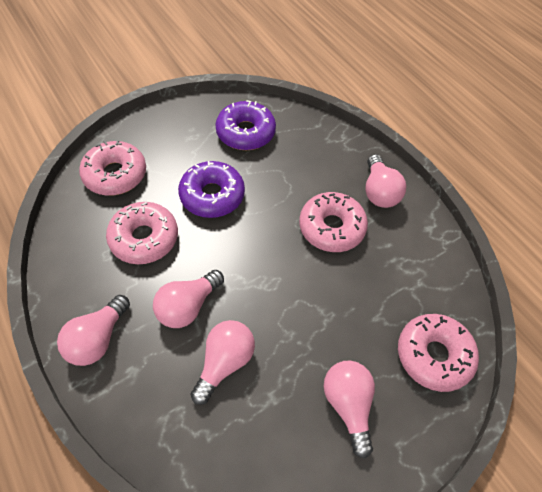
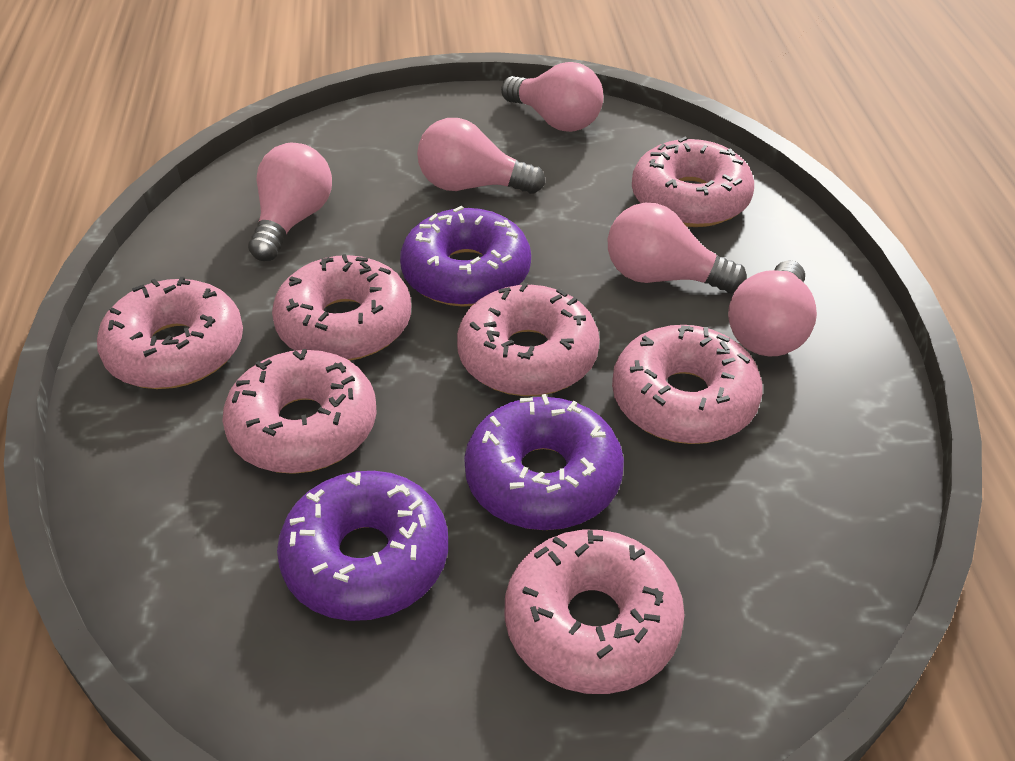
pink donut: [79,141,146,196] [106,202,178,264] [299,192,368,252] [398,314,479,392] = 4 -> [97,277,243,389] [222,349,377,474] [272,254,411,361] [457,283,600,396] [505,530,685,694] [612,325,763,444] [632,137,754,227] = 7
purple donut: [178,161,245,218] [215,100,276,150] = 2 -> [277,471,448,621] [400,206,531,307] [464,394,624,530] = 3

